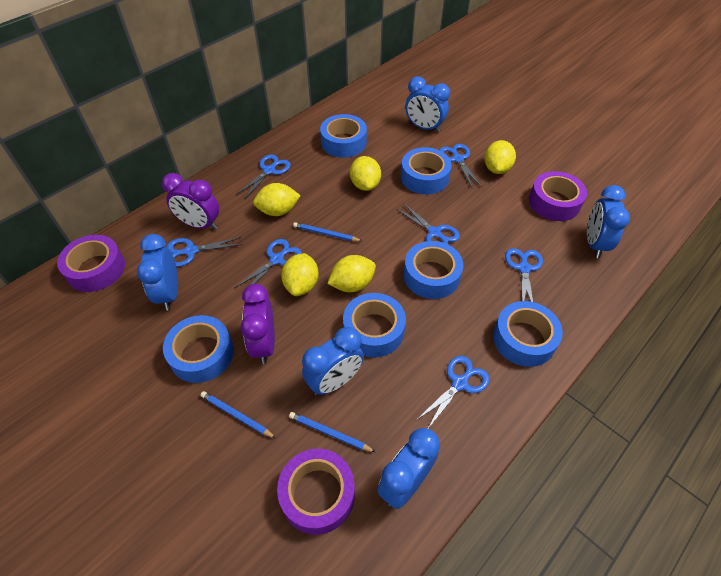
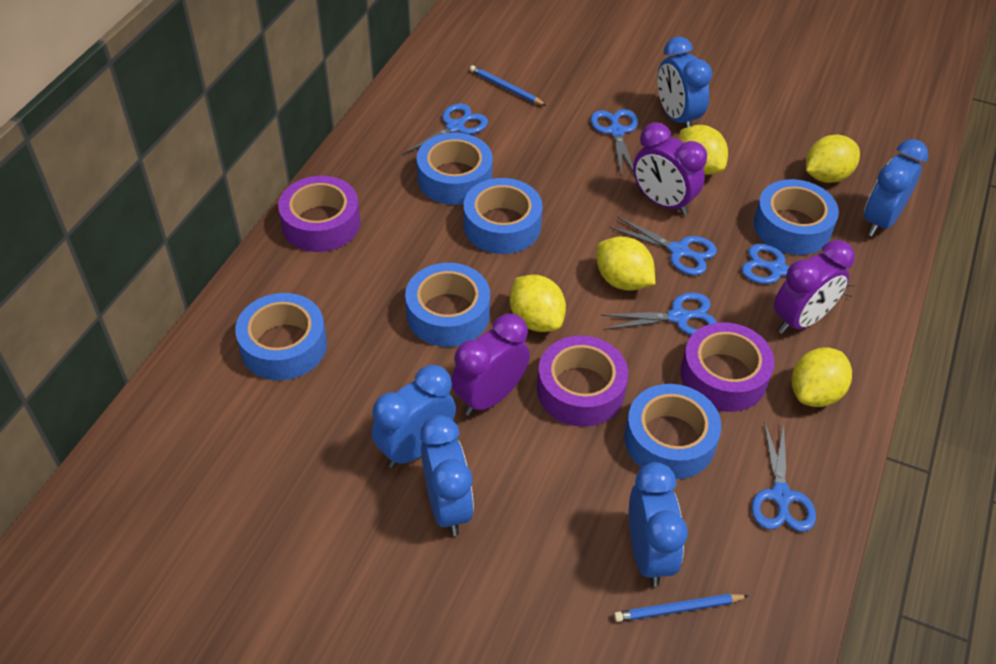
blue pencil: [200,391,276,438] [289,412,375,452] [293,222,362,241] = 3 -> [470,65,546,106] [614,594,749,622] = 2
blue scissors: [167,237,243,267] [234,239,302,288] [236,154,291,198] [396,203,460,244] [417,356,490,428] [440,144,482,187] [505,248,543,302] = 7 -> [402,103,488,162] [590,109,638,174] [601,293,717,335] [610,216,717,275] [741,244,855,297] [751,421,816,532] = 6
purple clock: [162,173,219,230] [241,284,275,364] = 2 -> [452,314,530,416] [633,122,707,215] [774,240,855,334] = 3

